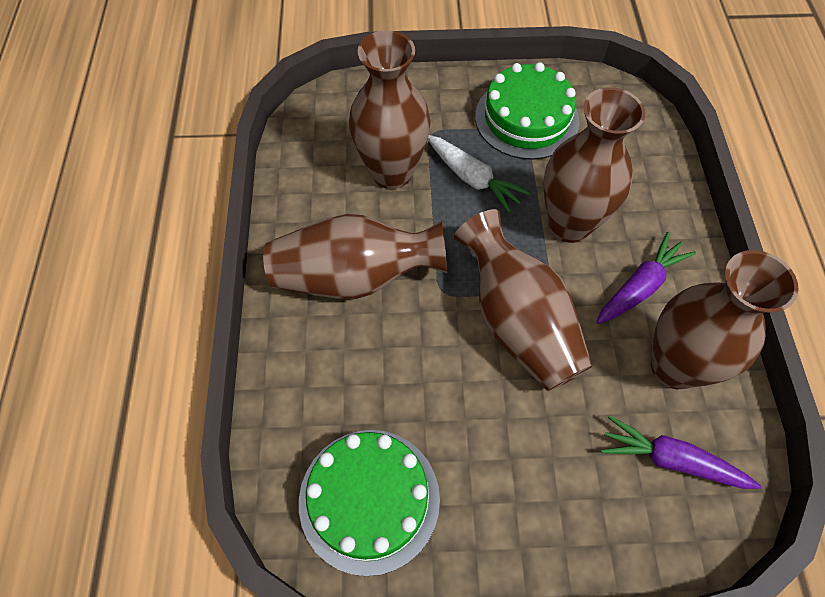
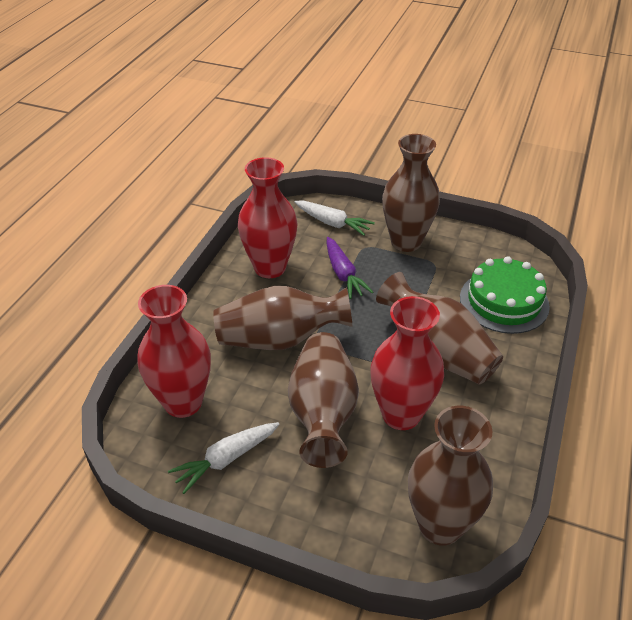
green cake: [299,430,440,576] [475,62,579,160] = 2 -> [460,256,550,334] = 1
purple carrot: [596,232,696,324] [601,415,761,489] = 2 -> [327,237,374,299] = 1
red vase: none = 0 -> [138,285,211,418] [238,157,298,278] [370,296,444,430] = 3
white carrot: [428,135,530,213] = 1 -> [168,422,280,494] [294,200,375,236] = 2

